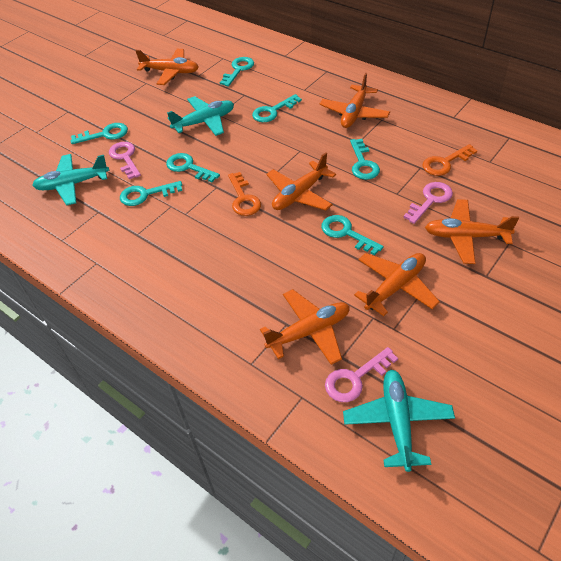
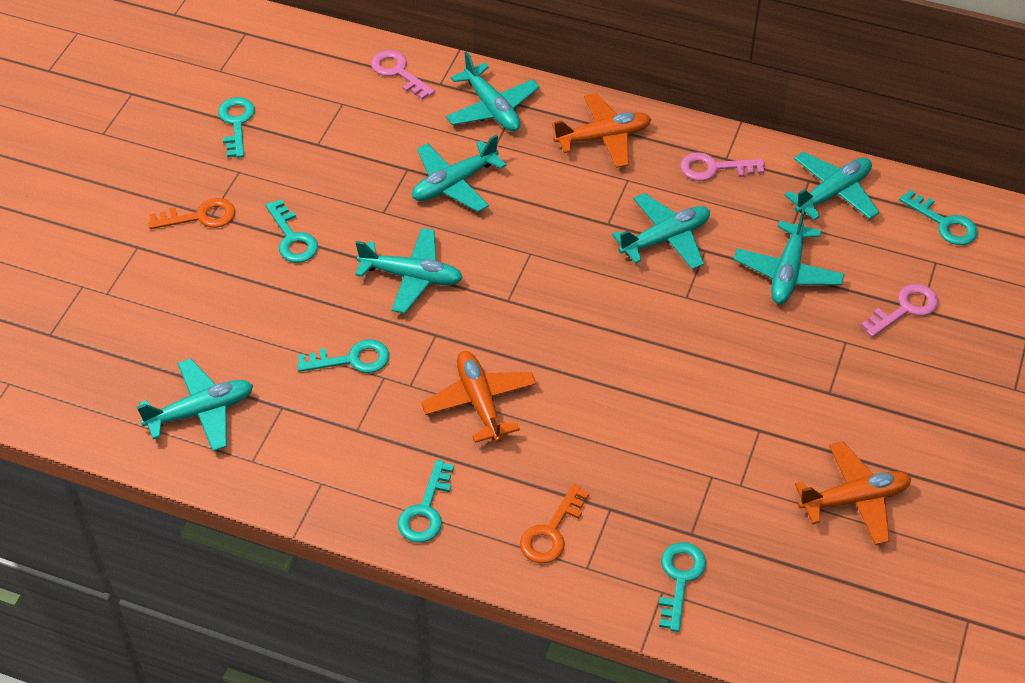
orange plane: [135,49,199,85] [260,289,350,365] [266,152,336,210] [319,73,390,128] [354,253,440,316] [425,199,519,264] = 6 -> [421,351,537,443] [552,93,651,168] [795,442,912,545] = 3
turquoise key: [70,123,128,144] [120,181,182,206] [166,153,220,183] [220,57,254,87] [252,94,302,122] [321,215,384,256] [350,139,380,180] = 7 -> [218,97,255,158] [265,199,318,263] [297,339,389,373] [398,460,454,543] [659,542,706,632] [899,190,978,245] = 6
turquoise plane: [32,154,109,206] [167,96,234,136] [343,370,455,472] = 3 -> [137,359,253,451] [355,228,463,314] [412,134,506,212] [446,52,540,132] [612,193,710,270] [733,207,845,304] [784,152,879,220] = 7

